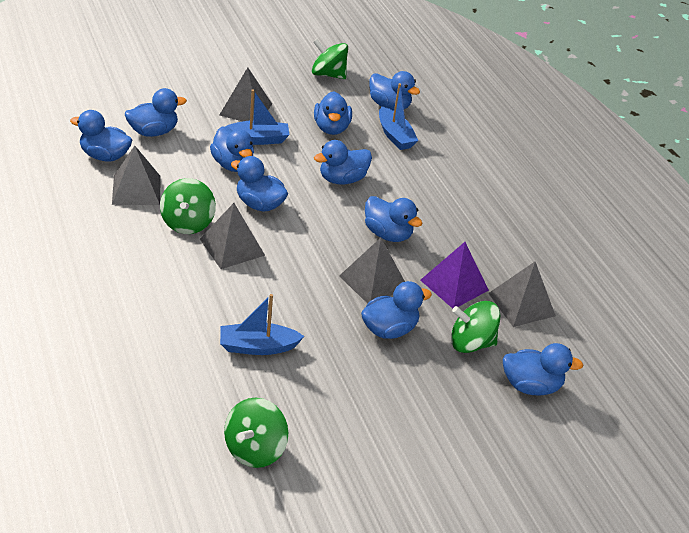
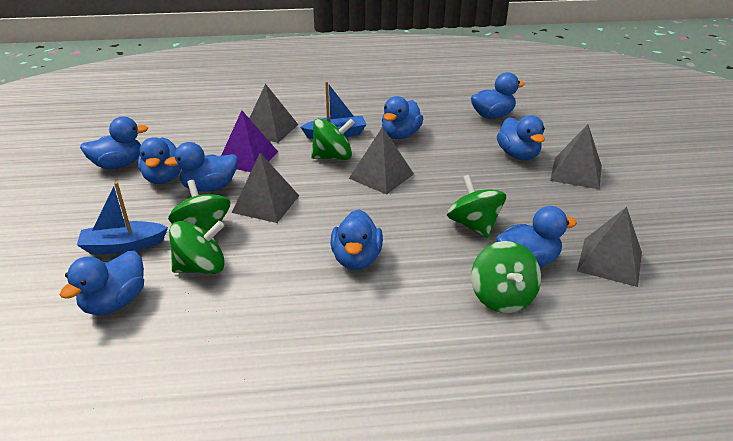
blue boat: [220,294,304,355] [225,89,289,145] [379,83,419,150] = 3 -> [77,182,168,254] [300,81,367,139] = 2
blue duck: [70,110,132,162] [125,88,187,137] [210,126,254,172] [231,156,288,212] [314,91,352,135] [314,140,372,184] [361,281,432,339] [365,196,423,242] [369,71,420,111] [503,343,583,396] = 10 -> [60,251,144,315] [80,117,148,169] [138,137,181,184] [164,142,238,192] [330,209,383,270] [382,96,423,139] [471,72,525,119] [496,206,577,267] [497,115,545,160] = 9
green spinning top: [160,178,216,234] [224,398,288,468] [312,39,348,79] [451,301,500,353] = 4 -> [168,180,230,238] [169,221,225,274] [311,118,355,160] [447,175,506,238] [471,241,541,313] = 5

